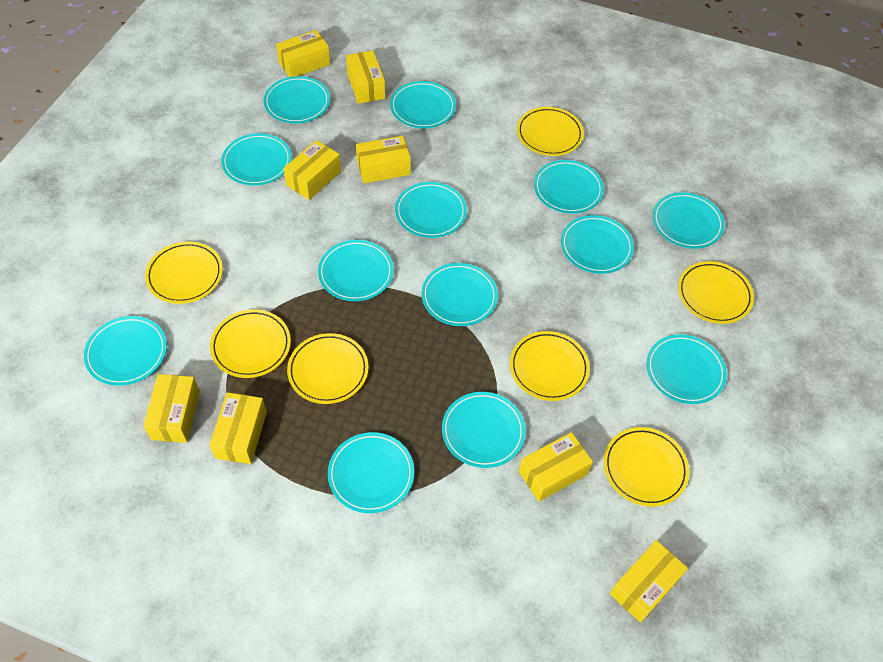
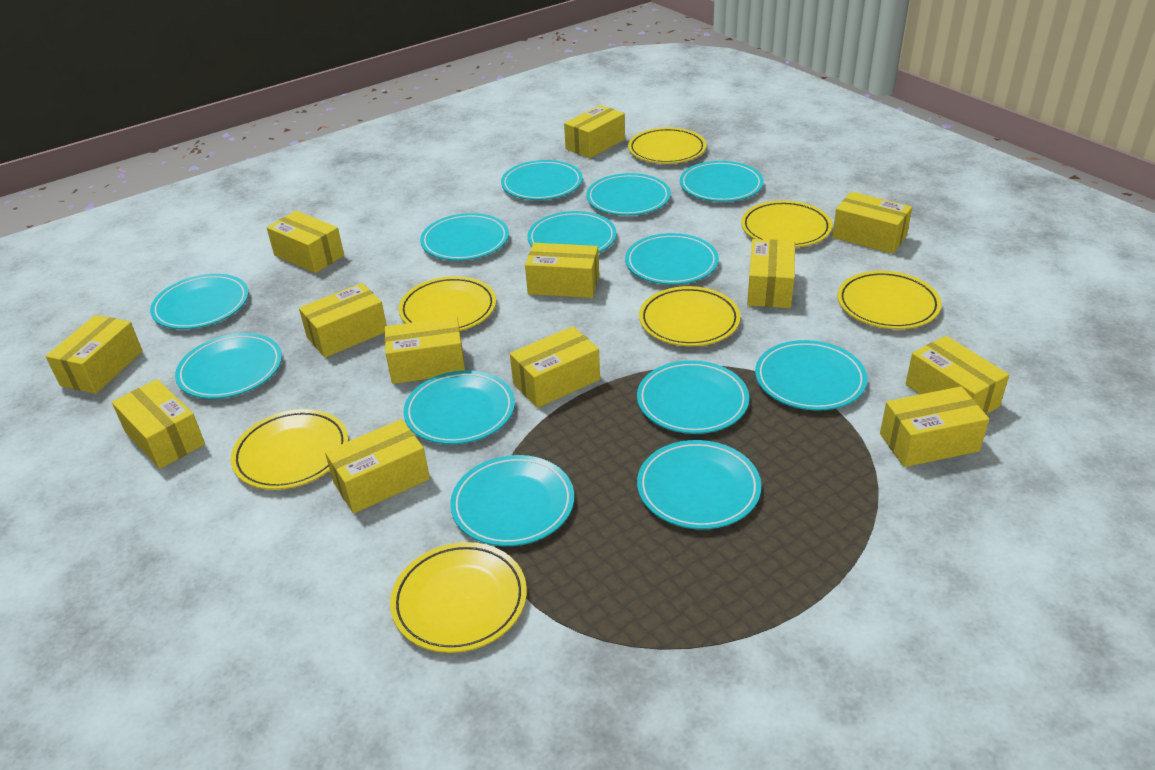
yellow box: [143,374,200,443] [210,392,267,464] [276,30,330,77] [283,140,341,200] [346,50,385,104] [356,136,411,184] [519,432,593,502] [610,540,688,623] = 8 -> [46,315,143,394] [112,379,205,469] [267,211,344,273] [299,283,387,358] [325,419,430,514] [385,317,465,384] [510,326,600,408] [525,243,599,298] [564,105,625,158] [747,239,795,308] [832,192,912,254] [880,386,989,467] [906,336,1009,415] = 13

